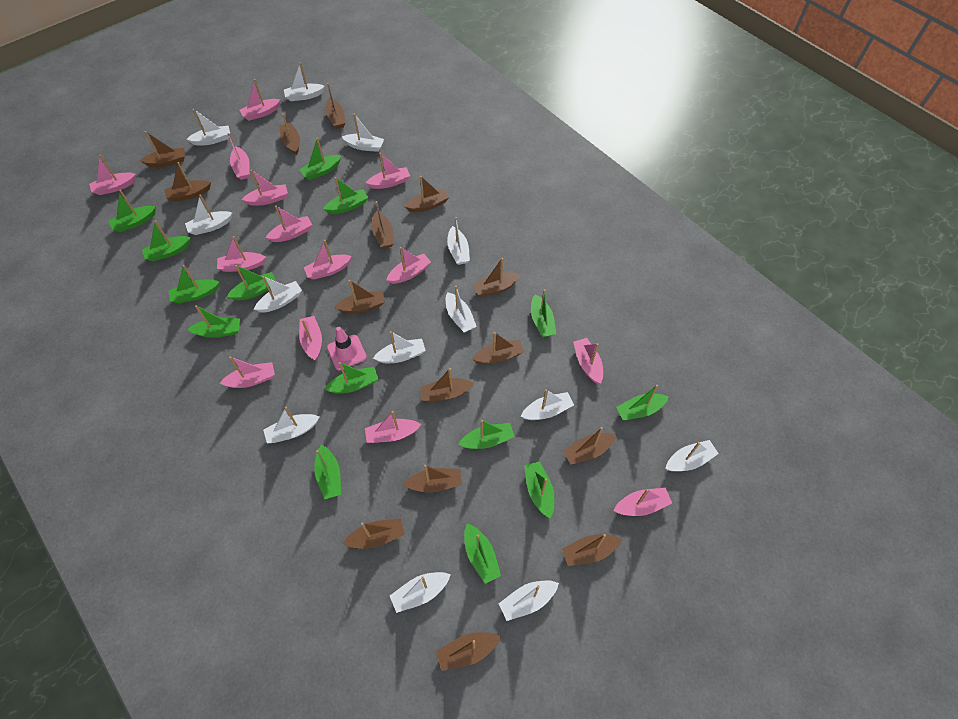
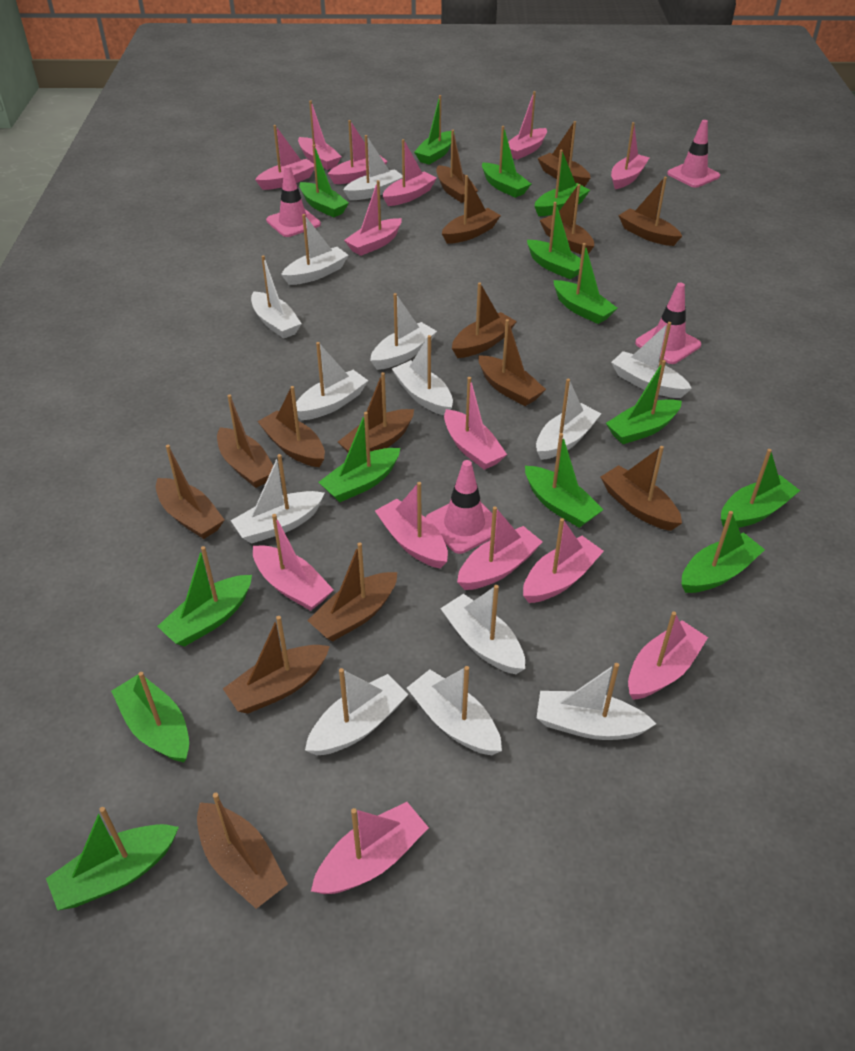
pink traffic cone: [327,327,367,370] = 1 -> [266,165,321,237] [426,460,492,554] [635,283,701,364] [667,120,720,188] = 4

